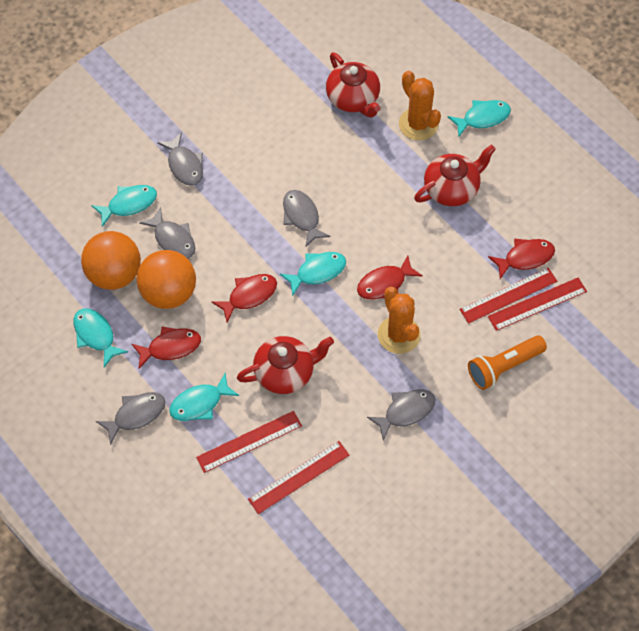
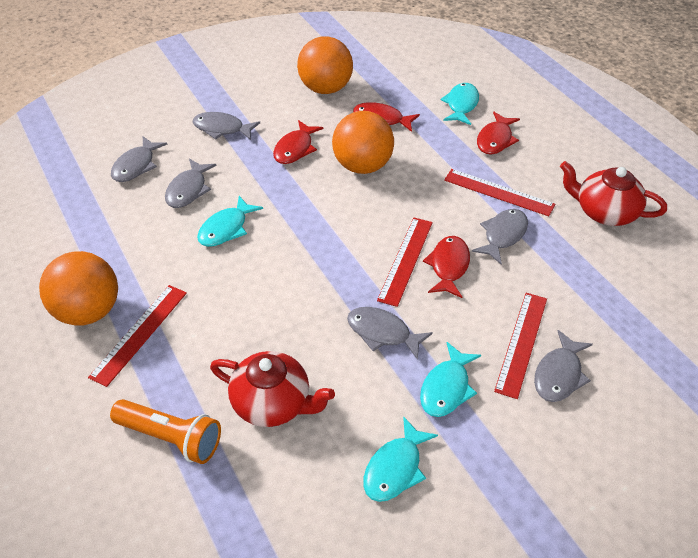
grey fish: [96,392,165,445] [139,207,195,259] [157,132,203,186] [283,190,330,247] [367,389,436,440] = 5 -> [111,136,167,182] [165,159,217,208] [193,112,260,140] [347,307,433,360] [472,209,528,265] [534,330,593,402] = 6
orange ball: [81,231,141,290] [136,250,196,309] = 2 -> [39,251,118,326] [297,37,353,94] [332,111,394,174] = 3
orange cactus: [378,287,421,354] [399,71,441,140] = 2 -> none = 0
red teapot: [237,336,334,394] [326,52,380,118] [414,145,496,206] = 3 -> [210,351,335,427] [560,161,667,226] = 2
turquoise fish: [73,308,128,367] [91,185,157,227] [169,373,239,421] [280,252,346,297] [448,100,511,137] = 5 -> [197,196,263,247] [363,416,438,502] [420,342,481,417] [441,83,479,125] = 4

